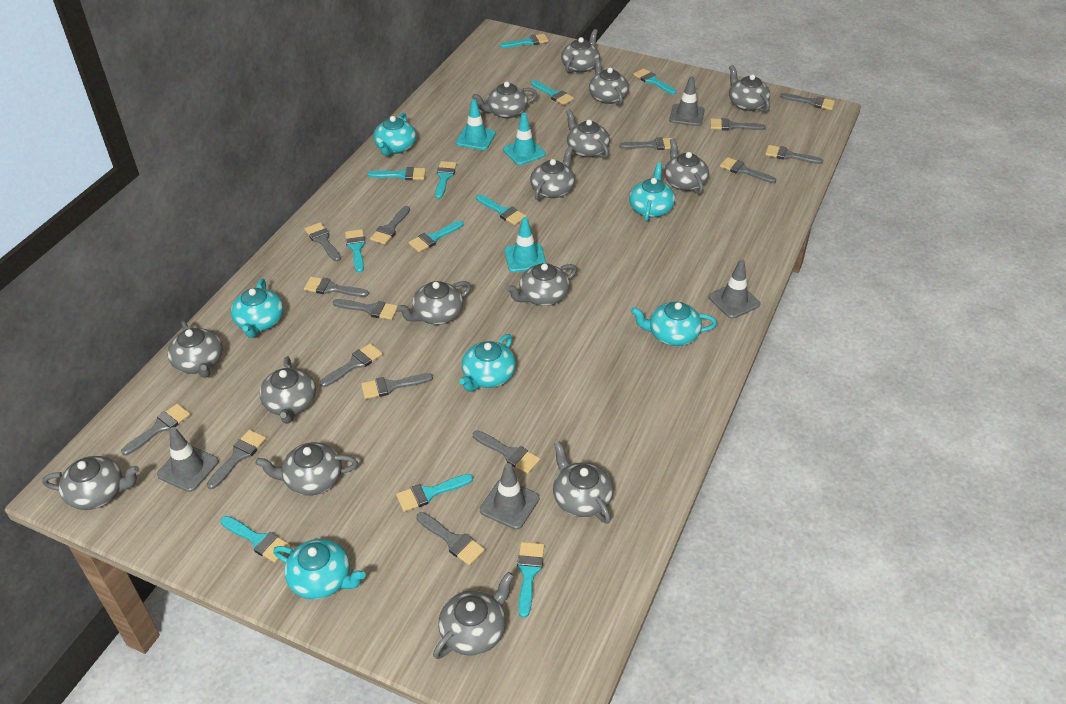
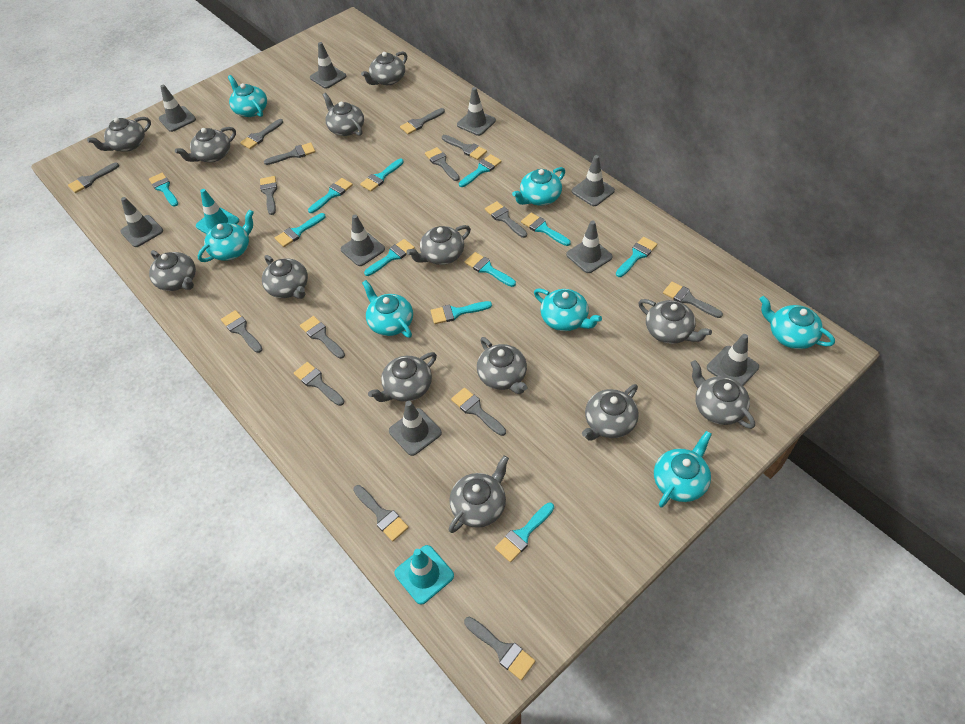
grey teapot: [42,456,139,510] [167,320,223,378] [255,442,358,495] [259,356,316,424] [397,281,471,325] [433,572,514,659] [472,82,537,118] [506,263,577,306] [530,147,575,200] [553,441,613,524] [561,29,600,73] [566,109,610,158] [589,57,629,106] [664,138,709,194] [729,65,770,112] = 15 -> [87,117,151,152] [149,250,196,291] [175,127,236,162] [262,255,308,299] [323,93,364,136] [361,51,407,85] [368,352,437,402] [407,225,471,265] [449,456,509,533] [477,337,527,394] [582,384,639,440] [638,299,712,344] [691,360,755,429] = 13
grey traffic cone: [157,427,219,492] [480,463,539,530] [669,76,705,126] [709,260,760,319] = 4 -> [120,197,163,247] [159,85,196,132] [310,42,346,89] [341,215,385,266] [389,401,442,456] [457,87,496,136] [566,221,613,273] [572,155,615,206] [707,334,759,386] = 9
turquoise teapot: [231,279,283,338] [273,539,366,599] [373,113,416,156] [459,334,516,392] [629,162,675,222] [631,302,717,346] = 6 -> [198,210,254,262] [228,75,267,117] [362,280,413,338] [512,167,565,206] [534,288,602,331] [654,431,712,507] [759,296,835,349] = 7
turquoise traffic cone: [456,99,496,150] [503,113,546,165] [505,217,546,272] = 3 -> [196,189,239,234] [394,545,454,605] = 2

